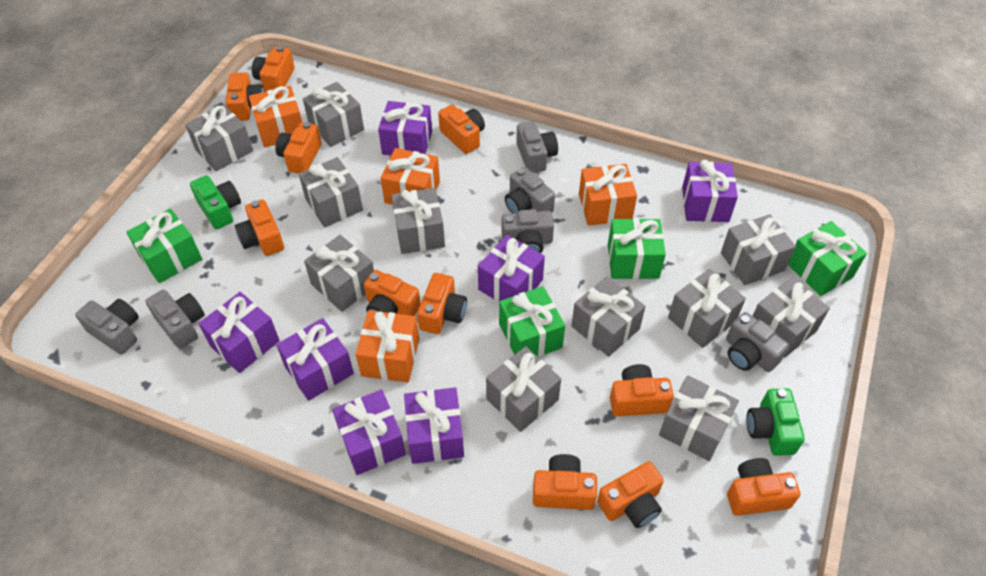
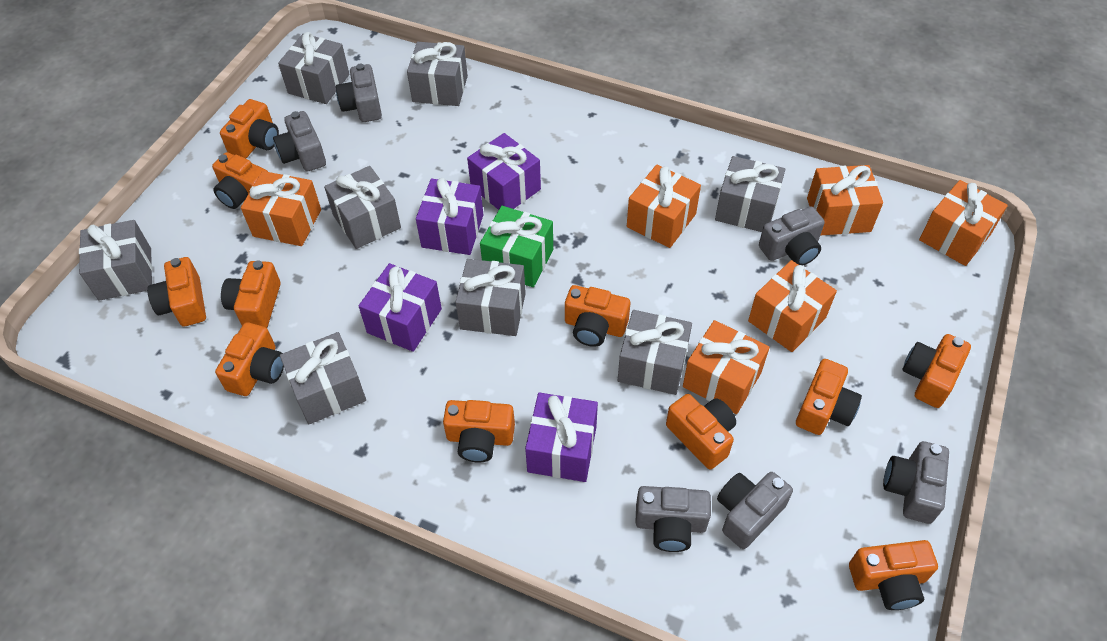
green camera: [190,175,241,229] [746,388,805,456] = 2 -> none = 0
green gift: [126,209,202,283] [499,286,565,357] [608,218,666,279] [788,221,867,296] = 4 -> [480,206,553,287] = 1
grey gift: [185,104,253,171] [299,157,363,228] [303,82,364,147] [304,235,374,312] [391,188,445,254] [486,346,561,432] [571,276,646,357] [659,375,739,461] [668,269,746,348] [721,214,796,285] [753,278,830,358] = 11 -> [79,220,152,301] [278,32,350,104] [280,332,366,424] [324,166,401,249] [407,42,468,106] [455,259,526,336] [618,310,692,395] [715,156,785,232] = 8
orange gift: [249,86,302,148] [356,310,419,383] [381,148,440,205] [579,164,637,226] = 4 -> [241,171,321,246] [627,165,701,248] [683,320,770,414] [748,260,837,352] [807,165,883,236] [919,180,1008,266] = 6
purple gift: [199,292,280,373] [276,318,354,401] [332,390,406,475] [378,101,432,155] [404,387,464,464] [478,235,545,302] [682,160,738,222] = 7 -> [359,263,442,352] [416,178,483,255] [467,133,541,210] [525,392,598,482] = 4

